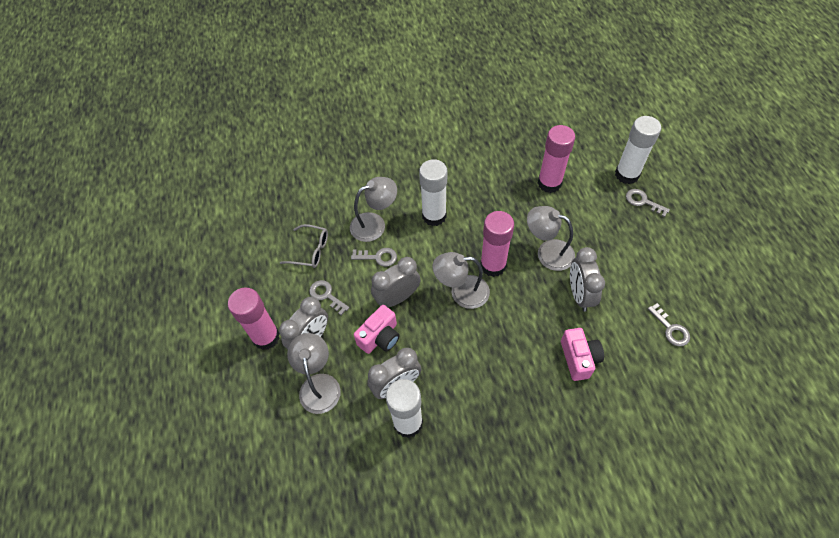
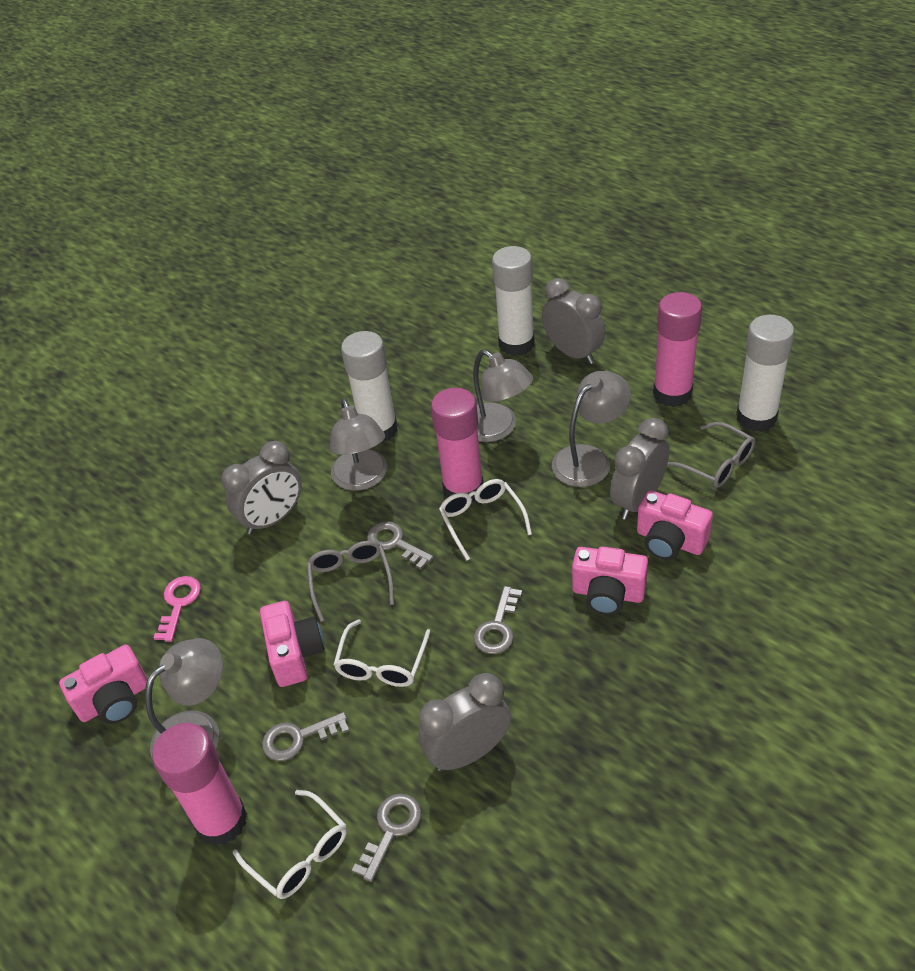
grey glasses: [280,224,328,268] = 1 -> [307,541,394,622] [667,422,755,488] = 2
pink camera: [354,305,400,354] [561,328,604,381] = 2 -> [59,645,148,724] [260,601,325,687] [572,546,648,615] [637,490,713,560] = 4
pink key: none = 0 -> [154,576,201,642] = 1
white glasses: none = 0 -> [233,790,347,899] [333,619,431,687] [439,479,532,560] = 3

